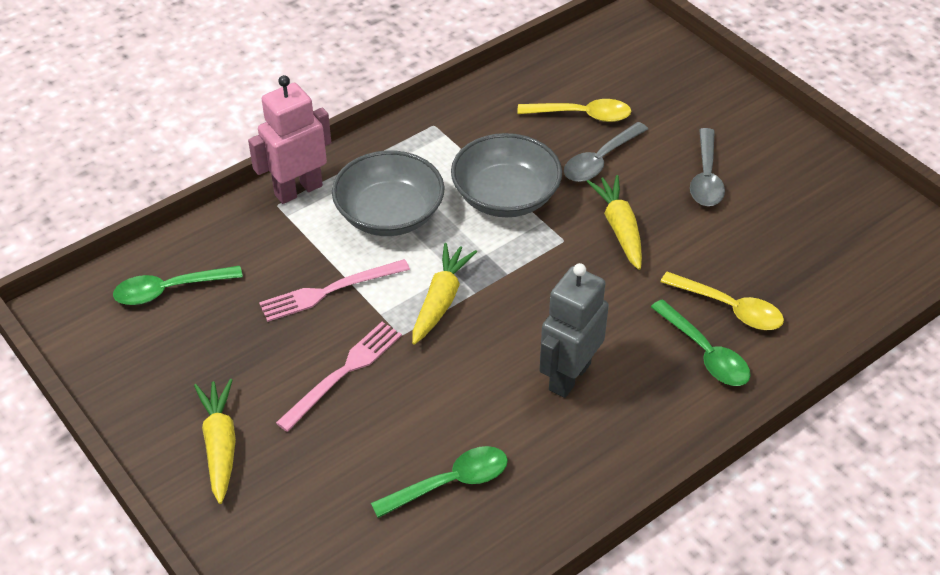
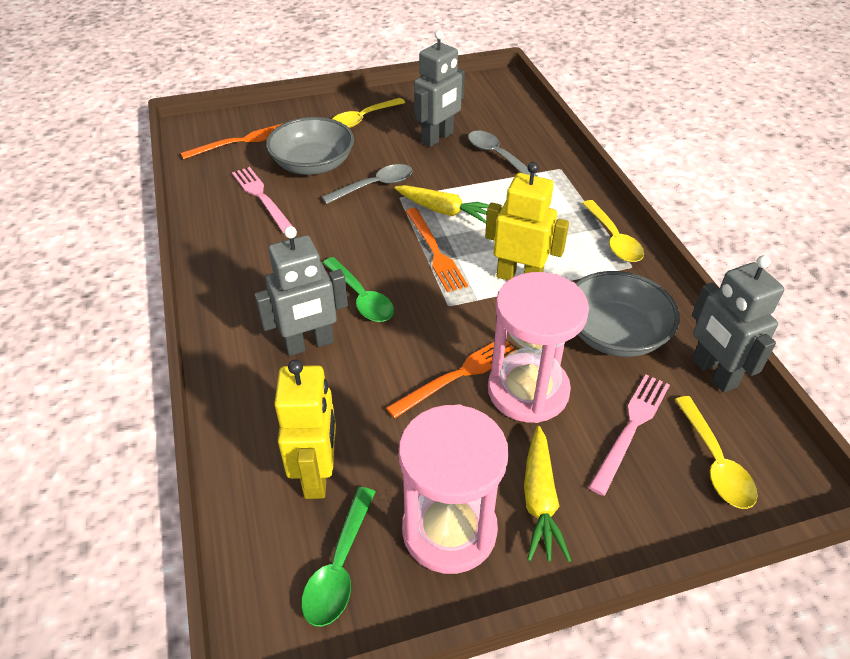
green spoon: [113,266,243,305] [371,446,508,518] [651,299,751,386] = 3 -> [301,487,375,626] [323,257,394,322] = 2
grey robot: [539,263,609,398] = 1 -> [254,226,348,356] [414,30,465,147] [692,255,784,393] = 3
orange fork: none = 0 -> [180,123,283,159] [386,341,516,418] [405,208,468,292] = 3
pink hourglass: none = 0 -> [399,404,509,574] [488,272,589,423] = 2
pink robot: [248,75,331,204] = 1 -> none = 0
yellow carrot: [194,379,236,504] [412,243,477,345] [586,175,642,270] = 3 -> [394,185,489,223] [524,426,571,562] = 2
yellow robot: none = 0 -> [274,360,336,499] [485,162,569,280] = 2
yellow spoon: [517,99,631,122] [660,272,784,330] = 2 -> [333,98,405,128] [582,200,644,262] [675,396,758,509] = 3

